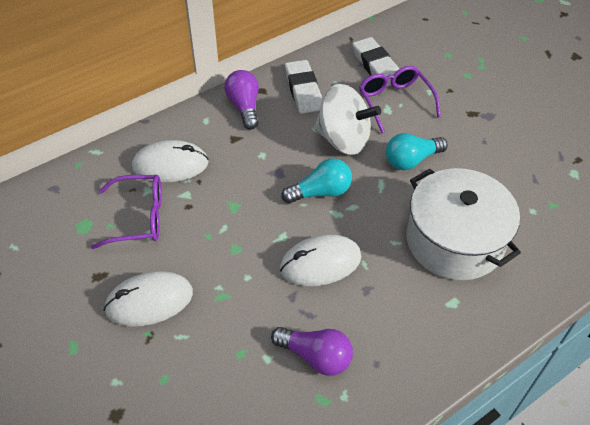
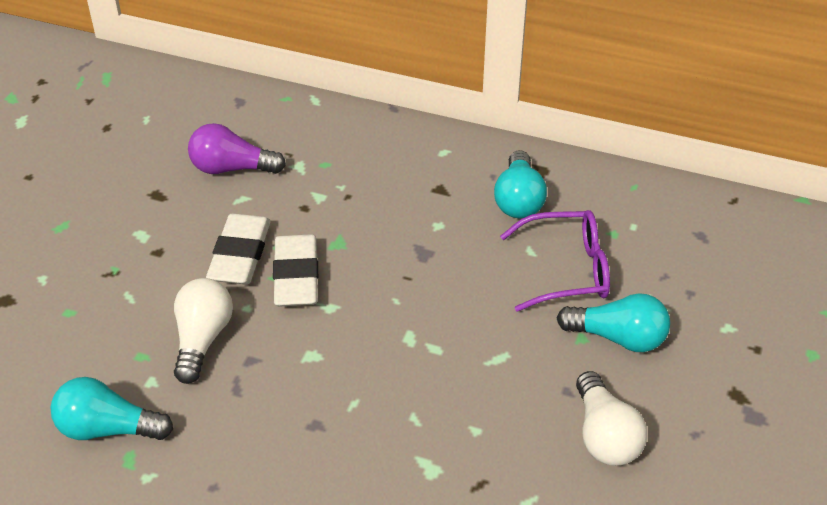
purple glasses: [91,175,162,249] [359,66,441,133] = 2 -> [500,210,610,312] = 1
purple light bulb: [224,70,259,130] [271,327,353,376] = 2 -> [188,123,286,174] = 1
turquoise light bulb: [281,158,352,204] [386,133,447,170] = 2 -> [51,377,173,440] [494,150,547,218] [557,293,670,352] = 3
white light bulb: none = 0 -> [174,278,233,384] [576,371,647,466] = 2
white mouse: [104,271,193,327] [132,140,209,182] [280,234,361,286] = 3 -> none = 0
white pot: [406,168,521,280] = 1 -> none = 0
white spinning top: [314,84,381,155] = 1 -> none = 0

